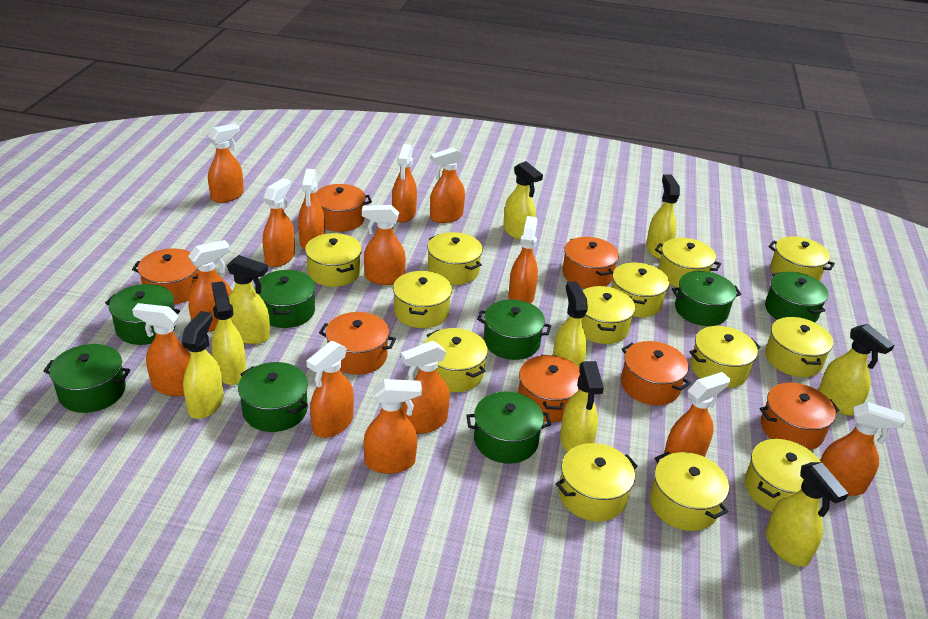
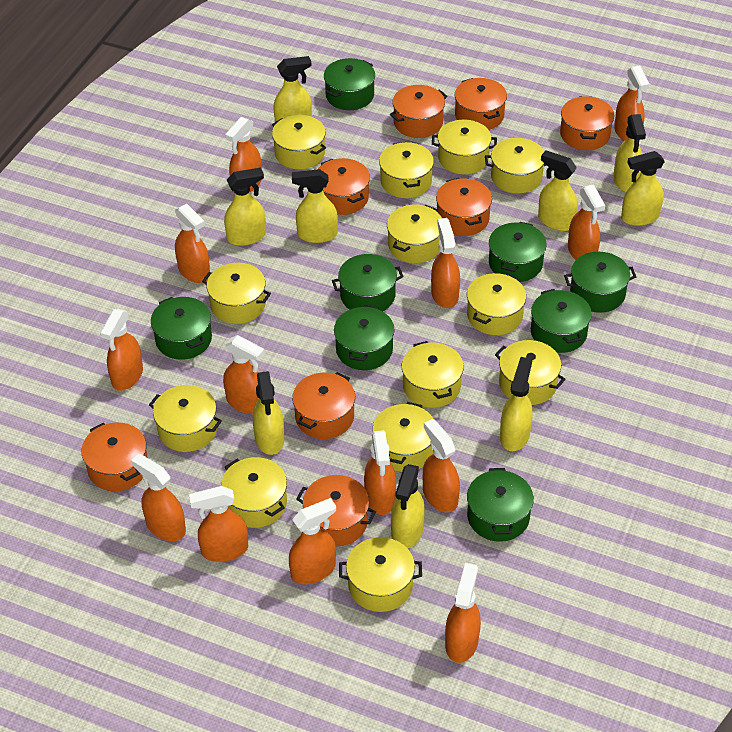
orange pot: [132,248,199,305] [315,184,372,232] [319,312,396,375] [518,355,580,422] [562,237,619,288] [621,341,691,405] [760,383,839,450] = 7 -> [81,422,148,491] [292,372,355,439] [296,475,376,546] [318,158,370,215] [390,85,447,138] [436,178,492,236] [455,78,507,130] [560,96,614,150] = 8
orange spray bottle: [132,303,191,396] [188,240,232,332] [208,123,244,203] [263,178,295,267] [298,169,325,249] [307,340,354,438] [362,205,406,285] [364,379,422,474] [392,144,417,223] [401,341,450,434] [430,147,465,223] [508,216,538,304] [664,372,730,457] [820,402,905,496] = 14 -> [100,309,143,391] [131,454,186,541] [175,204,210,283] [189,486,248,562] [223,335,265,414] [225,117,262,193] [289,498,336,584] [364,430,396,515] [423,419,460,512] [431,218,460,308] [445,563,481,663] [568,184,605,260] [614,66,650,141] = 13

